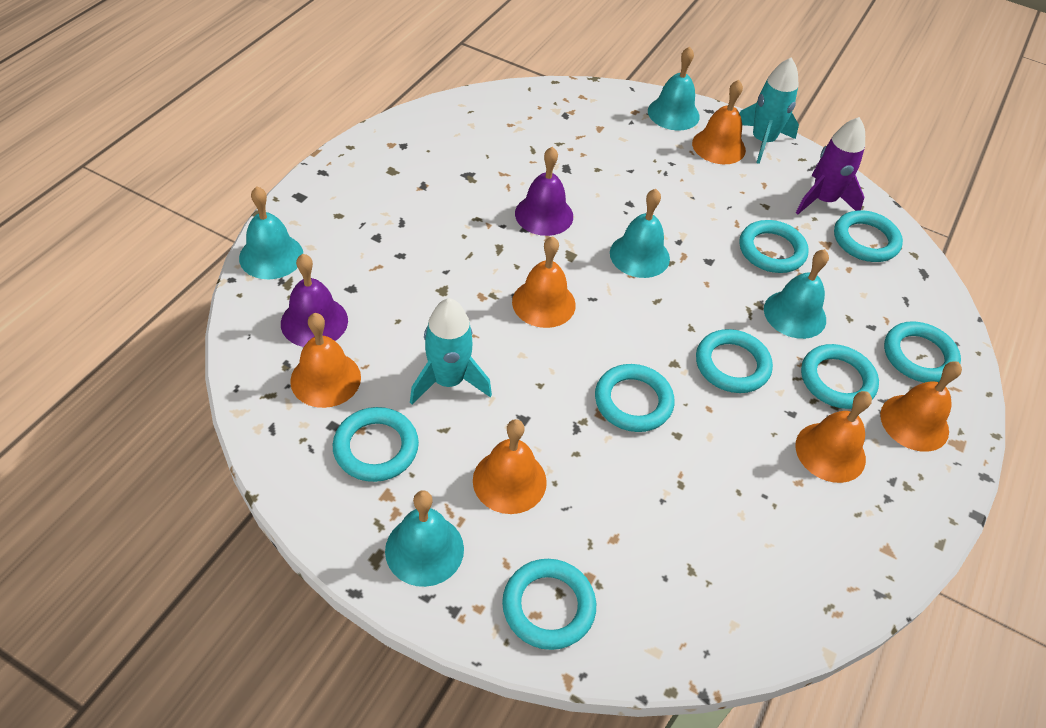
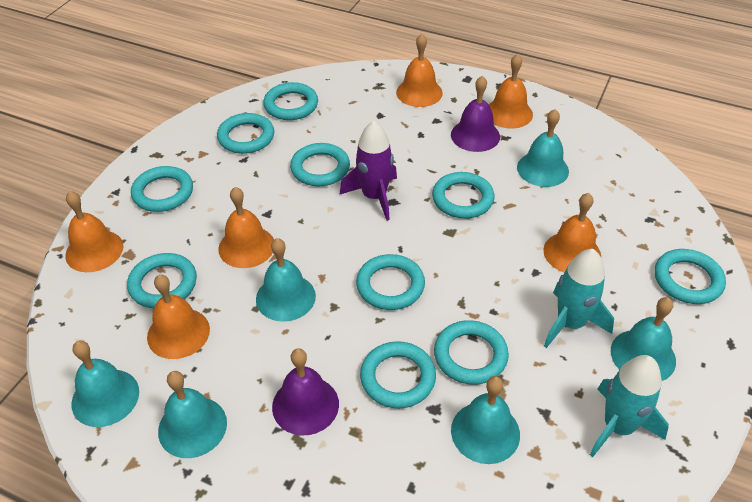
turquoise bell: [239,187,303,279] [385,490,464,587] [610,189,670,278] [648,47,700,130] [764,249,829,339] = 5 -> [71,341,139,427] [158,371,227,458] [256,238,316,322] [451,376,520,464] [517,109,569,187] [611,297,676,381] = 6
turquoise ring: [333,407,419,482] [502,559,596,650] [595,364,674,432] [696,329,773,393] [739,220,809,273] [801,344,879,409] [834,211,903,262] [884,321,961,383] = 8 -> [127,253,197,308] [131,166,193,212] [217,113,274,154] [263,82,318,120] [290,143,350,186] [356,254,425,310] [360,341,436,408] [432,172,495,218] [434,320,509,385] [655,249,726,304] = 10

